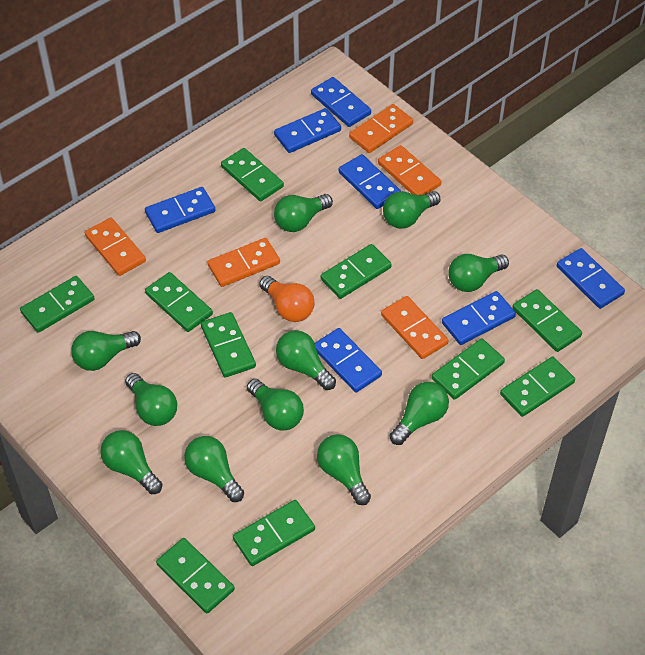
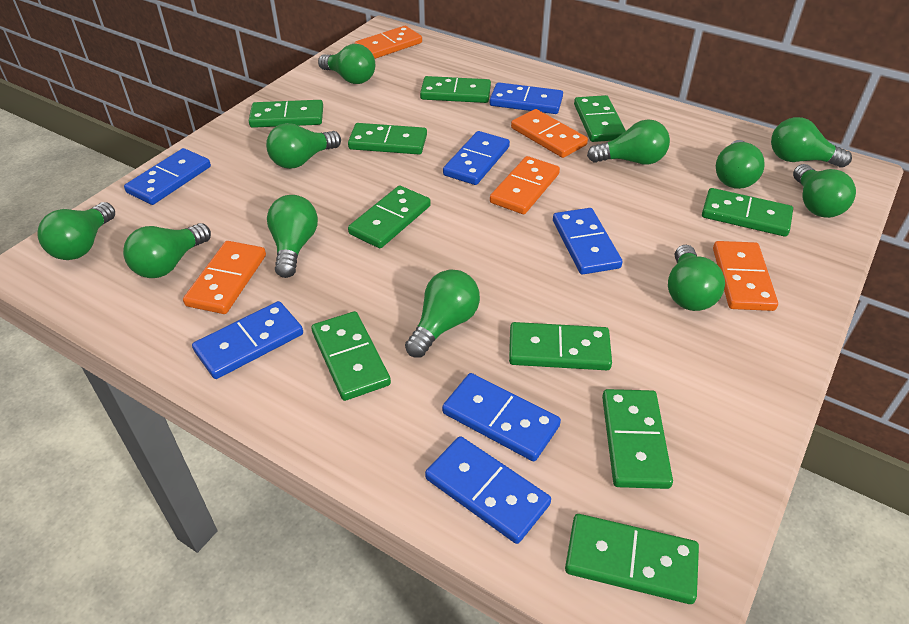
orange light bulb: [259,276,315,322] = 1 -> none = 0

